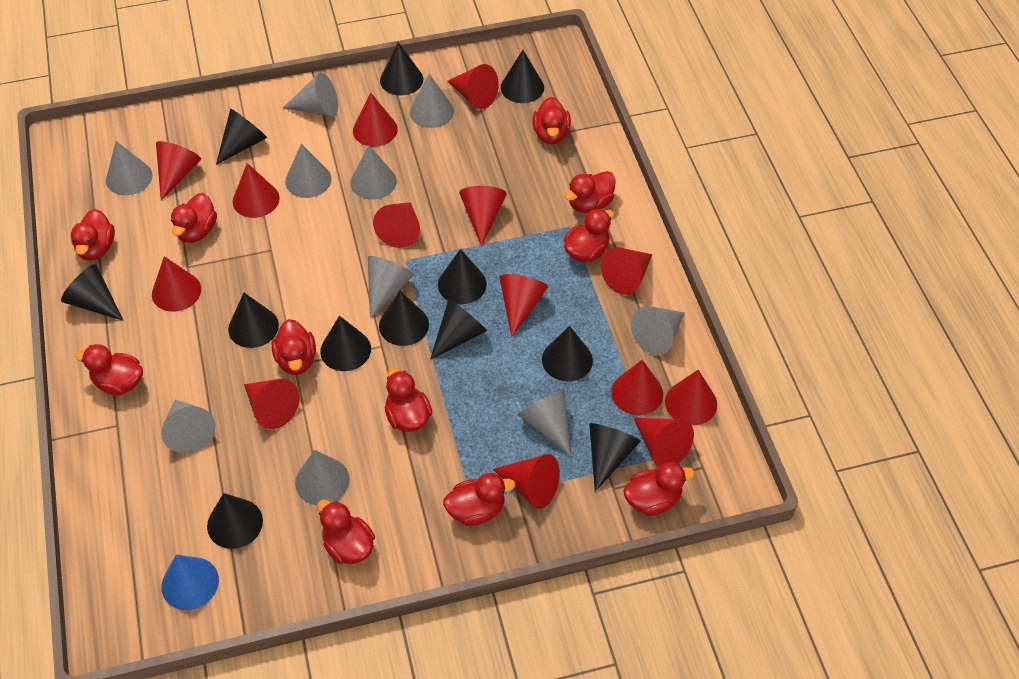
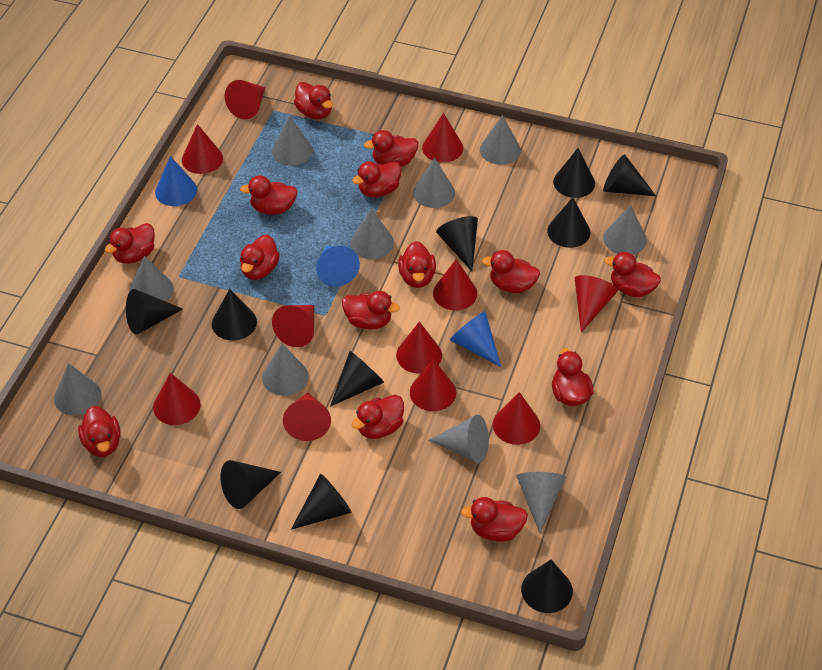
black cone: [61,264,124,321] [207,493,263,549] [216,109,267,165] [228,293,279,348] [320,316,371,371] [379,291,429,346] [380,42,423,95] [430,298,487,360] [438,249,487,304] [501,50,544,103] [542,326,593,381] [589,423,641,492] = 12 -> [126,289,183,335] [212,289,257,341] [220,460,281,509] [291,474,352,530] [330,351,384,407] [436,216,478,271] [521,560,573,613] [547,197,590,248] [553,148,595,198] [603,154,656,196] = 10
blue cone: [161,555,219,610] = 1 -> [155,156,197,206] [316,246,360,287] [450,311,501,367] = 3
red cone: [152,256,201,312] [156,141,201,201] [233,163,280,218] [244,379,299,429] [353,93,398,147] [373,202,420,248] [448,64,499,109] [459,186,507,246] [493,454,560,509] [499,274,548,337] [601,247,652,295] [611,360,663,415] [634,418,694,467] [665,370,717,425] = 14 -> [153,373,201,425] [182,124,223,174] [225,80,265,120] [272,305,314,347] [283,393,331,441] [396,321,442,374] [410,359,456,411] [422,113,463,163] [433,259,477,310] [493,392,540,445] [575,275,618,332] = 11
red duck: [71,209,115,261] [75,344,143,395] [171,193,217,243] [272,319,316,375] [317,499,375,564] [385,367,432,432] [443,473,515,526] [532,97,571,144] [564,171,615,213] [564,208,615,262] [623,462,695,516] = 11 -> [78,406,121,457] [105,223,155,264] [240,175,298,215] [240,235,280,280] [294,82,333,119] [342,291,400,329] [352,161,401,197] [352,395,404,439] [364,130,418,166] [398,241,436,288] [461,497,528,542] [482,250,540,293] [552,348,593,406] [604,252,661,297] = 14

